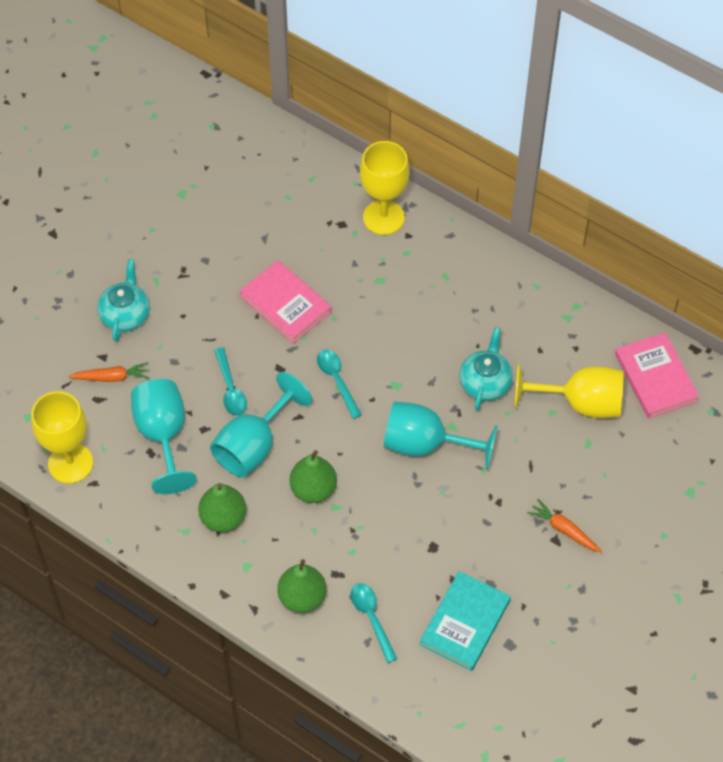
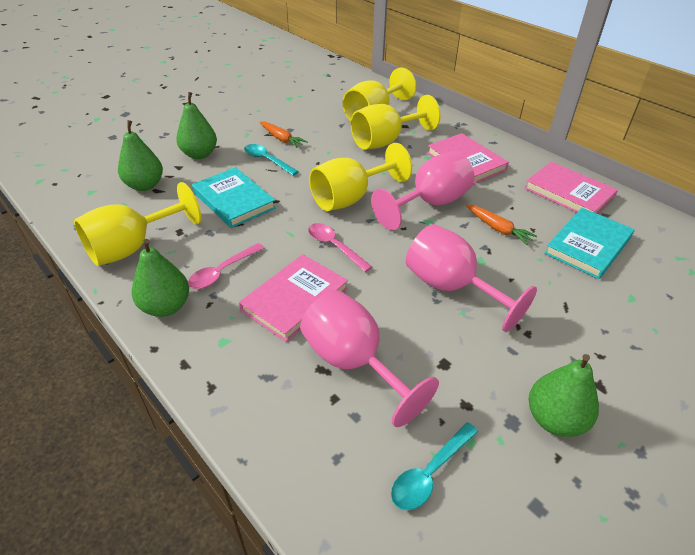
green pear: [198,483,247,532] [277,559,327,613] [290,450,337,503] = 3 -> [118,120,163,191] [132,239,189,317] [176,92,217,159] [529,354,599,437] = 4
pink book: [239,260,332,344] [615,332,699,418] = 2 -> [239,254,348,342] [427,133,509,184] [524,162,618,214] = 3
pink goblet: none = 0 -> [300,290,439,427] [371,151,474,230] [406,224,537,332] = 3
pink spoon: none = 0 -> [188,243,264,289] [308,223,372,272] = 2
turquoise book: [420,571,511,671] = 1 -> [192,167,276,228] [544,208,634,279] = 2
turquoise goblet: [131,379,197,494] [210,372,312,478] [384,402,497,470] = 3 -> none = 0
turquoise spoon: [214,347,247,416] [317,350,362,419] [351,583,397,663] = 3 -> [244,144,299,176] [391,422,478,510] = 2
turquoise teapot: [97,259,150,341] [459,327,513,411] = 2 -> none = 0
yellow goblet: [31,391,93,484] [360,141,410,235] [514,364,624,418] = 3 -> [74,182,201,266] [309,143,412,211] [343,68,416,121] [351,95,440,150] = 4

